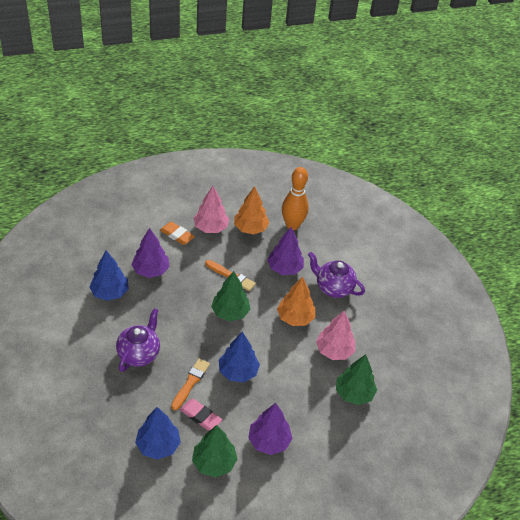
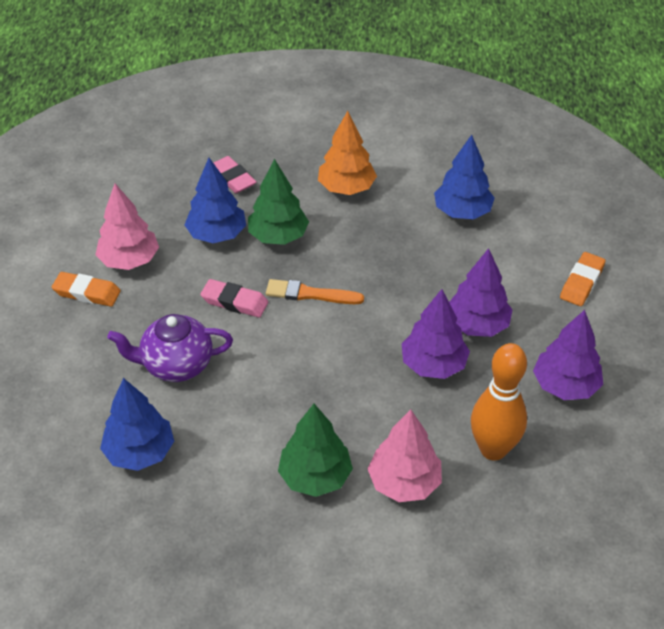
green tree: [192,425,237,478] [211,271,251,321] [336,354,377,405] = 3 -> [248,159,309,245] [278,404,353,497] = 2
orange brush: [171,358,210,411] [205,260,256,291] = 2 -> [266,279,364,304] = 1
orange eraser: [160,222,195,245] = 1 -> [52,272,121,307] [560,252,606,306] = 2
orange tree: [234,186,269,234] [277,277,315,326] = 2 -> [318,111,377,195] = 1
pink eraser: [180,399,222,431] = 1 -> [200,279,268,318] [213,156,256,193] = 2
purple teapot: [116,308,160,372] [308,252,365,298] = 2 -> [107,314,233,382] = 1

